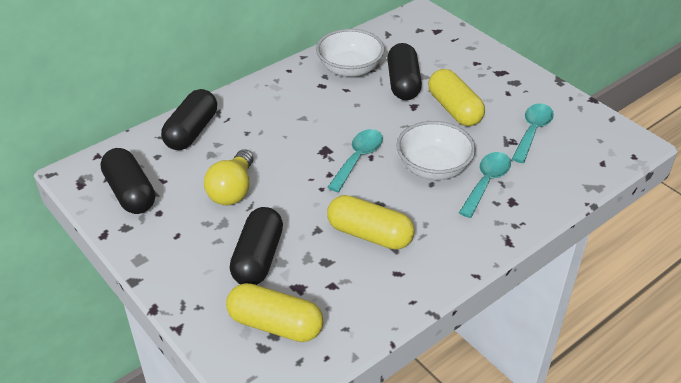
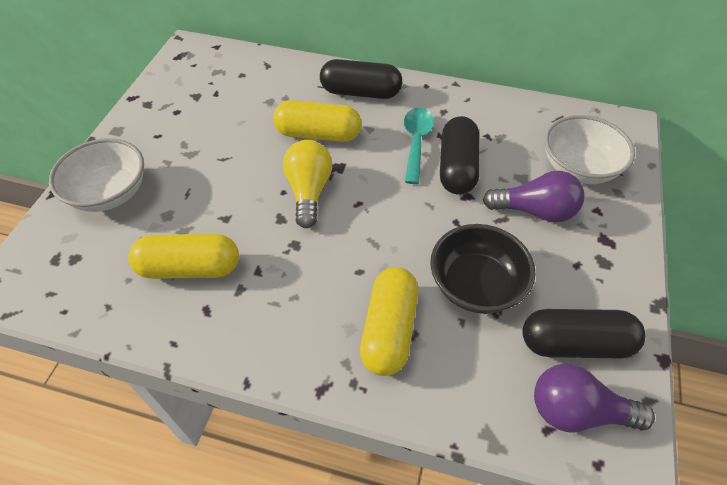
black bowl: none = 0 -> [430,224,536,314] = 1
black capsule: [100,148,155,214] [161,89,217,150] [230,207,283,285] [387,43,422,100] = 4 -> [320,59,402,99] [440,116,479,194] [523,309,645,359] = 3
purple light bulb: none = 0 -> [483,171,584,223] [534,364,655,432] = 2
turquoise spoon: [327,129,383,192] [459,152,511,218] [512,103,554,163] = 3 -> [404,108,434,184] = 1

